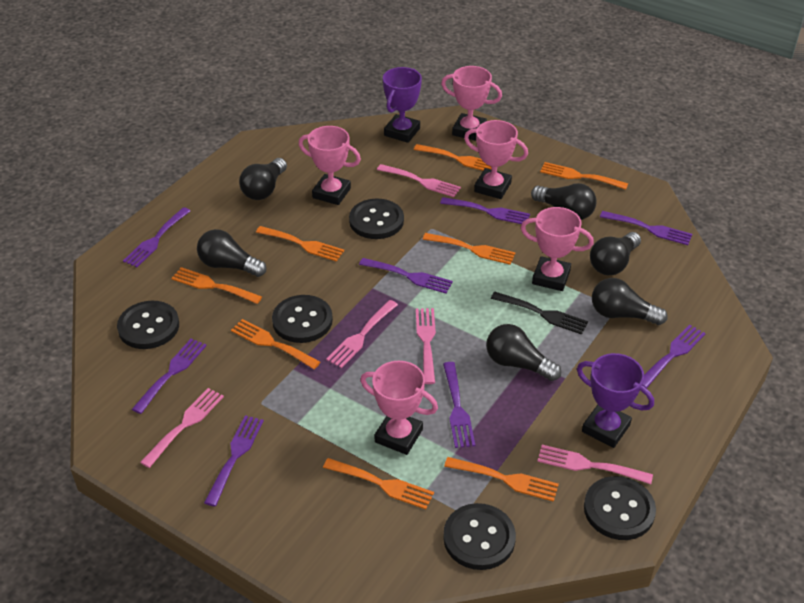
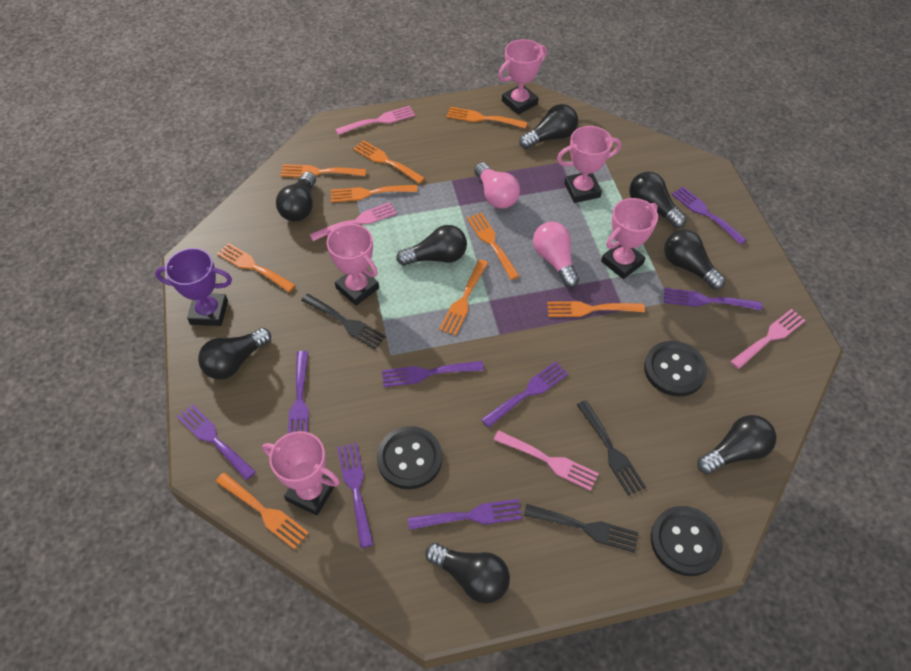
black button: [117,301,179,349] [272,295,333,343] [349,199,404,239] [443,503,516,570] [584,476,656,540] = 5 -> [377,426,442,489] [644,341,707,397] [651,506,723,576] = 3
black fork: [491,292,588,335] = 1 -> [301,294,386,349] [524,504,639,553] [577,400,646,496] = 3
black light bulb: [197,229,267,277] [239,158,287,200] [486,324,561,381] [531,183,597,220] [590,232,641,275] [592,278,668,325] = 6 -> [198,328,271,380] [276,172,316,221] [396,225,467,266] [425,543,510,603] [519,104,578,149] [629,171,687,228] [664,230,726,290] [697,415,776,475] = 8
orange fork: [171,267,262,304] [231,319,320,369] [256,226,344,262] [323,458,434,509] [414,144,491,171] [422,233,515,265] [444,457,559,502] [540,162,628,190] = 8 -> [215,472,309,549] [217,243,295,292] [280,164,366,177] [331,185,418,202] [353,140,425,184] [439,259,488,336] [446,107,527,129] [467,212,520,280] [547,301,645,317] = 9
pink fork: [140,388,224,468] [326,300,398,368] [377,164,461,197] [416,308,436,384] [537,445,653,484] = 5 -> [309,202,397,241] [335,106,415,135] [493,430,599,491] [730,309,806,369] = 4
pink light bulb: none = 0 -> [474,162,520,209] [533,222,579,288] = 2
purple trophy: [383,67,422,143] [577,353,654,448] = 2 -> [155,248,232,326] = 1

